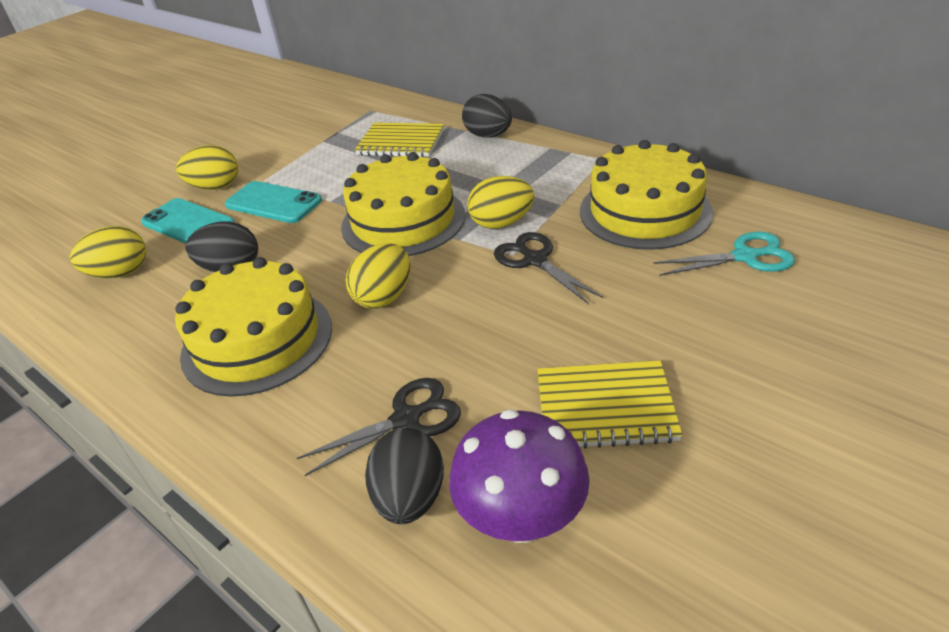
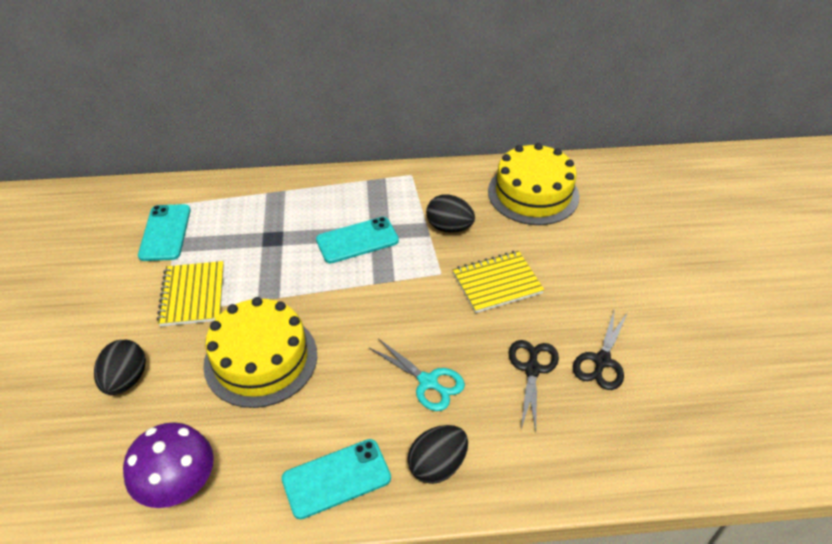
turquoise phone: [141,198,235,244] [225,181,322,223] = 2 -> [138,204,191,261] [282,439,391,519] [316,217,399,263] = 3
yellow cake: [175,257,332,397] [341,152,465,256] [580,140,713,250] = 3 -> [203,297,317,408] [488,143,579,225] = 2
yellow egg: [70,226,146,278] [176,145,238,190] [346,243,410,309] [467,176,534,229] = 4 -> none = 0

